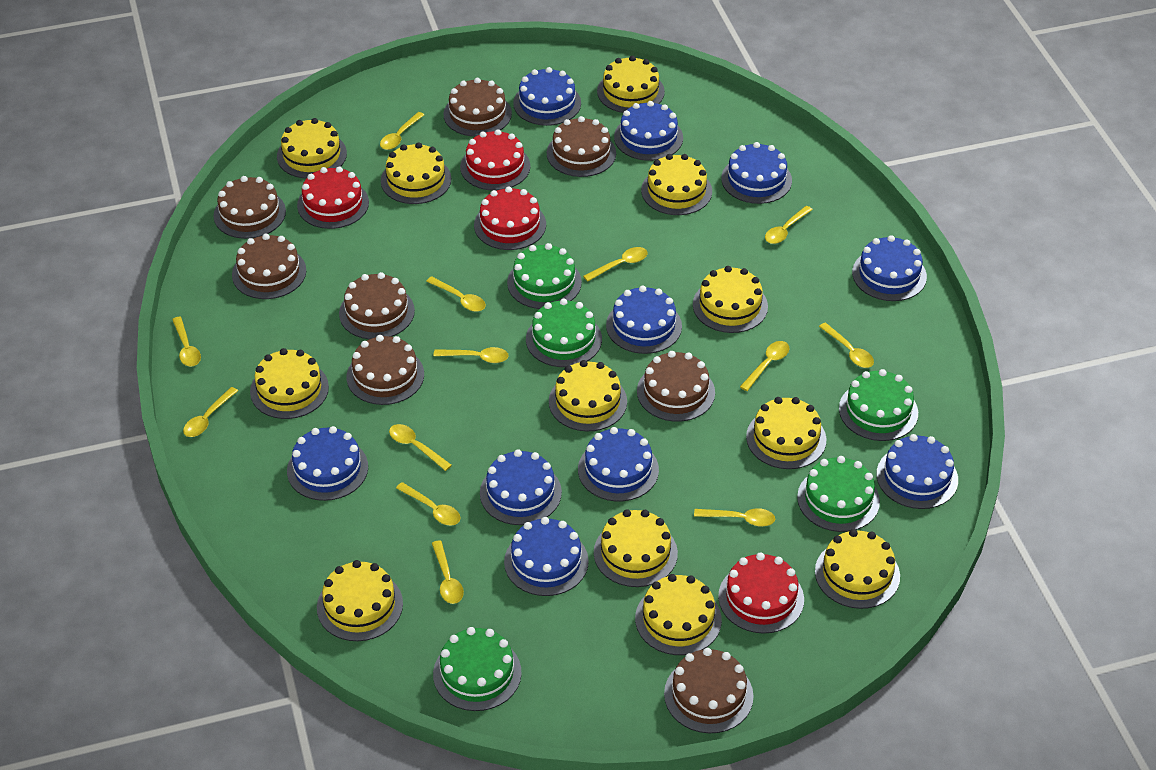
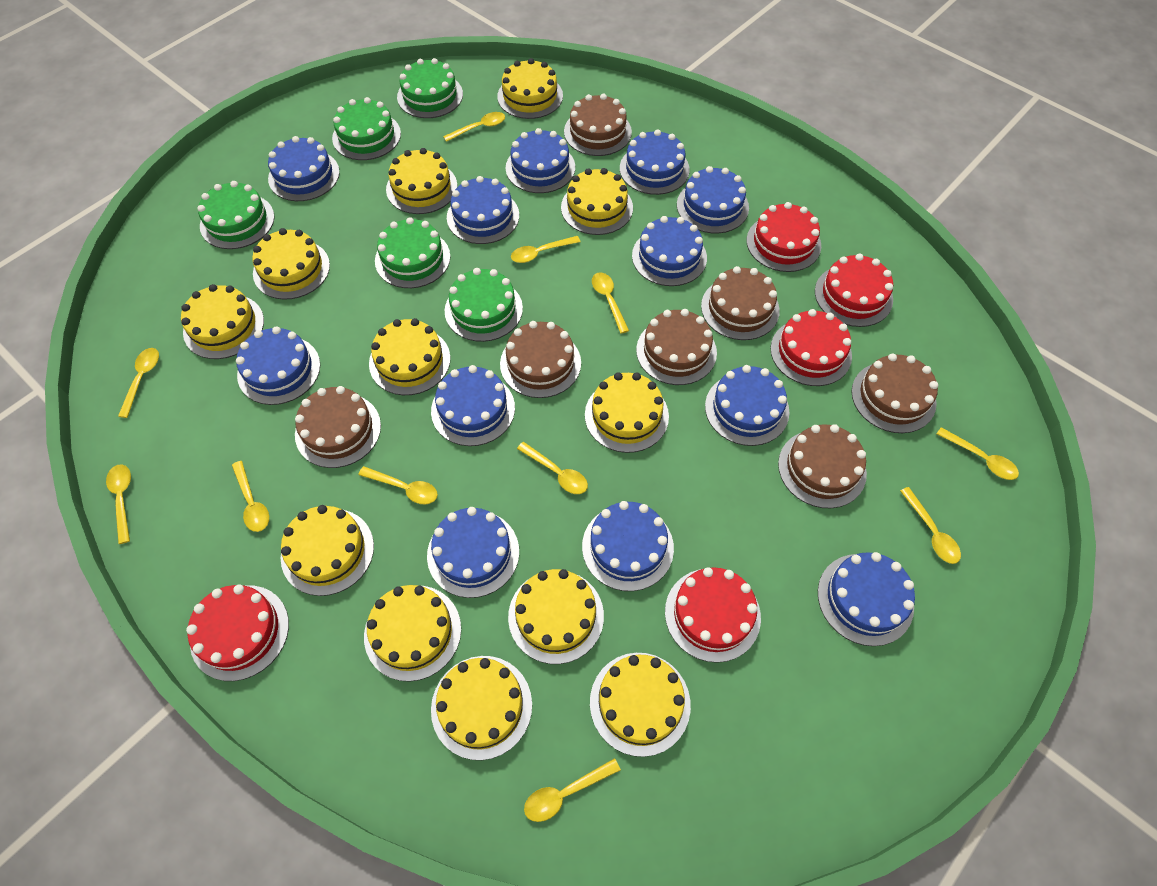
blue cake: [287,426,368,501] [480,449,562,525] [504,517,589,596] [513,67,581,126] [578,427,659,501] [606,286,682,354] [614,101,683,161] [721,142,792,204] [852,235,927,301] [876,434,958,509] = 10 -> [236,326,320,405] [268,136,340,201] [427,507,519,598] [431,365,515,446] [447,176,519,244] [506,128,575,193] [582,501,674,591] [620,129,690,195] [632,216,707,286] [677,166,749,234] [705,365,790,446] [818,552,915,646] = 12
brown cake: [213,176,286,239] [232,234,306,299] [339,272,415,339] [346,335,424,405] [443,78,512,137] [547,116,616,177] [637,351,715,422] [664,648,754,733] = 8 -> [295,386,381,468] [500,321,581,398] [564,94,632,156] [636,309,717,385] [701,266,780,340] [778,424,867,508] [851,353,938,433] = 7
red cake: [297,166,369,229] [460,129,530,191] [474,186,546,250] [718,552,804,634] = 4 -> [186,585,289,681] [665,567,761,663] [747,202,821,272] [771,309,852,386] [815,254,893,327] = 5
yellow spoon: [172,317,201,367] [183,387,238,437] [380,112,424,150] [389,424,452,471] [396,482,461,526] [426,276,486,312] [432,540,464,604] [433,347,509,363] [583,247,648,282] [694,508,775,527] [740,341,789,391] [765,206,813,244] [819,323,874,368] = 13 -> [106,464,131,544] [118,348,159,418] [232,461,269,532] [359,466,438,504] [443,112,505,142] [511,236,581,263] [517,442,588,494] [524,758,621,822] [592,272,629,334] [900,487,961,564] [937,427,1019,480] = 11

